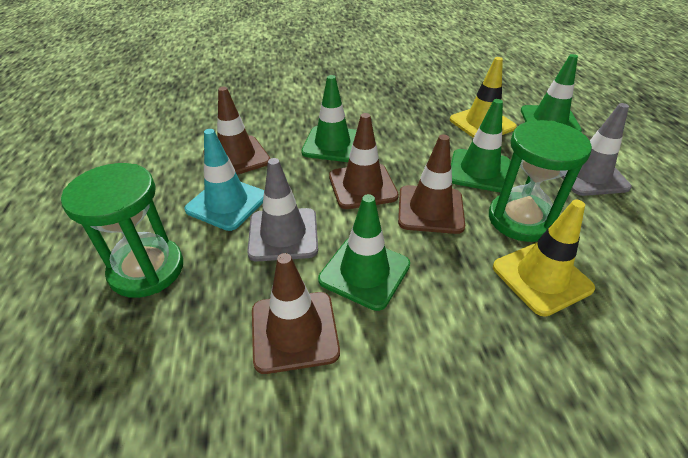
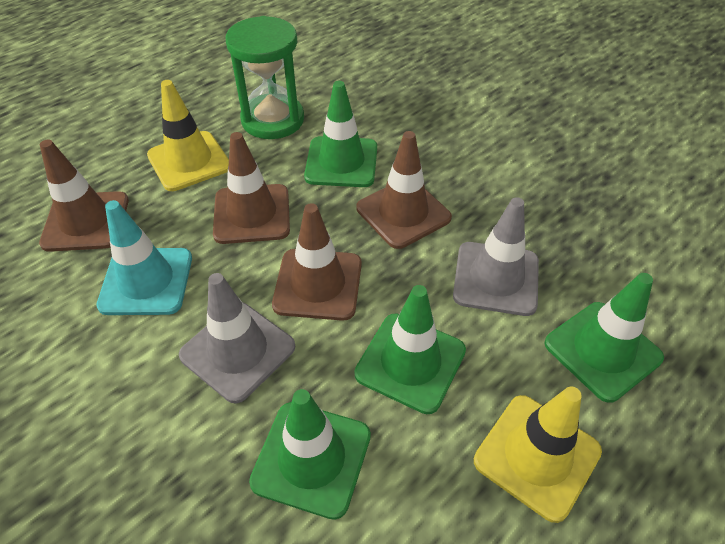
green hourglass: [61,163,183,298] [489,120,592,242] = 2 -> [226,16,304,139] = 1

